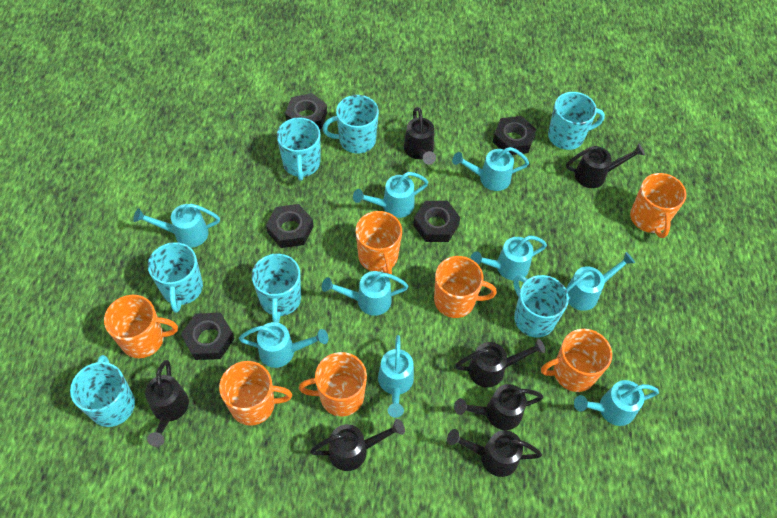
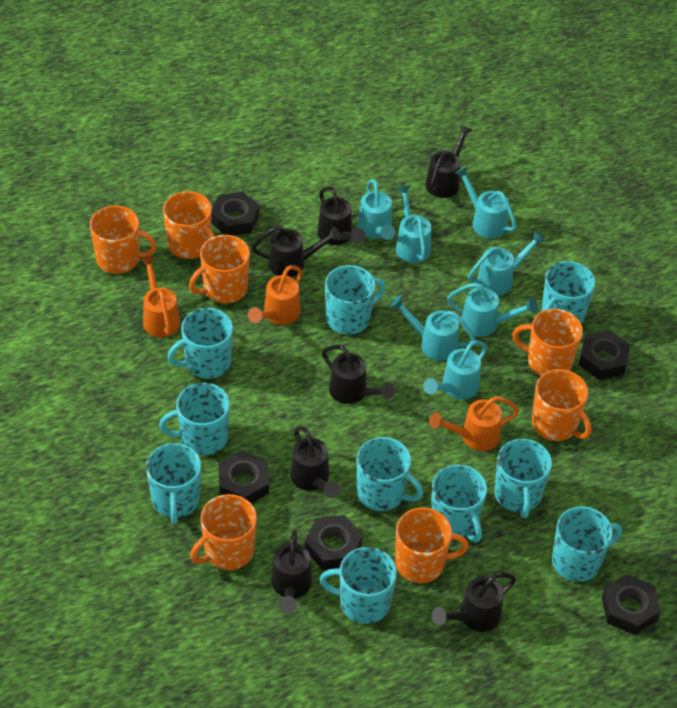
orange watering can: none = 0 -> [140,256,180,337] [248,265,302,325] [429,396,519,451] = 3
turquoise mug: [70,355,135,427] [148,242,203,313] [252,253,301,323] [277,117,320,181] [322,95,379,154] [513,275,569,338] [548,92,605,150] = 7 -> [146,443,201,524] [159,383,230,455] [167,308,233,379] [320,547,397,624] [325,265,386,335] [357,437,423,511] [431,465,487,542] [494,439,552,518] [541,261,595,324] [552,506,622,582] = 10
turquoise watering can: [133,204,220,248] [239,322,328,368] [322,271,409,316] [353,172,428,218] [378,335,414,418] [452,147,529,191] [470,235,547,280] [566,252,635,311] [574,380,659,426] = 9 -> [357,179,395,240] [390,295,476,361] [396,185,431,263] [423,340,488,399] [447,283,538,337] [455,166,517,238] [468,231,545,296] = 7

